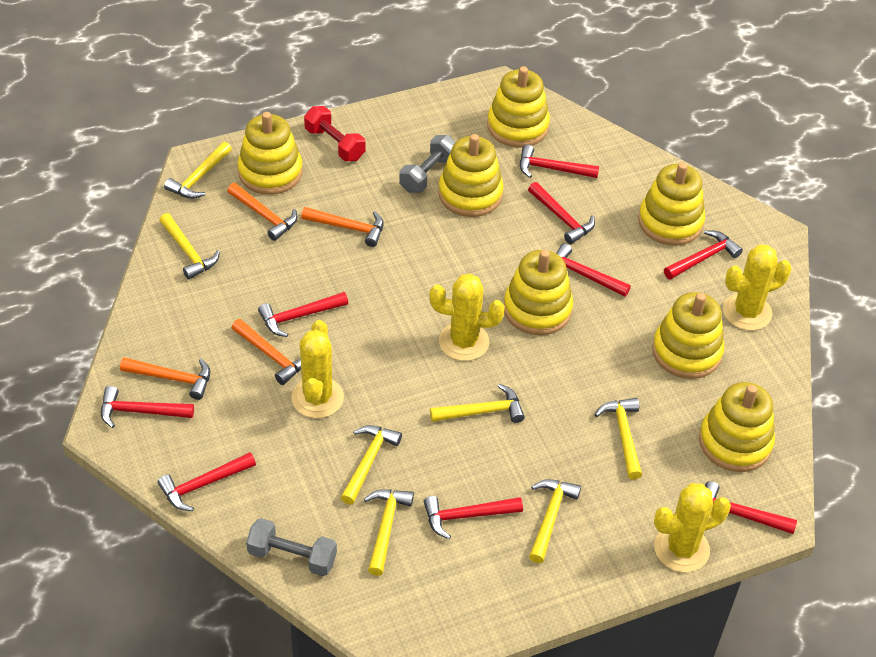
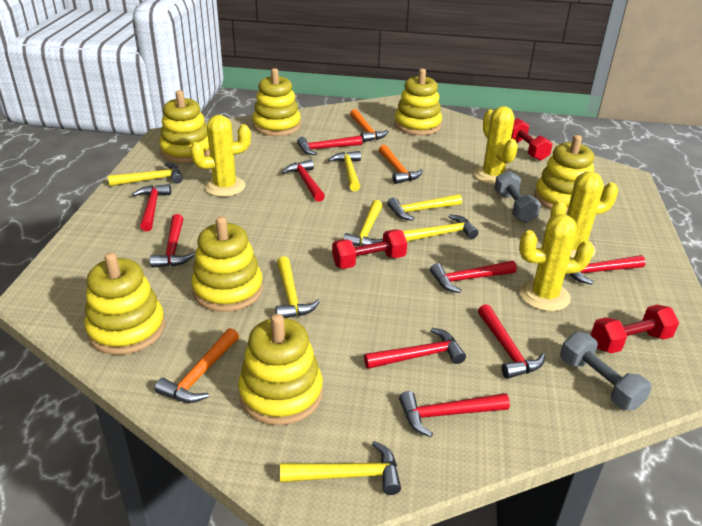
orange hammer: [120,357,210,400] [227,183,298,241] [232,319,301,385] [301,207,384,247] = 4 -> [155,328,239,403] [350,109,388,142] [379,145,423,184] = 3
red dumbbell: [304,106,365,161] = 1 -> [332,229,407,269] [511,118,553,161] [591,305,679,353] = 3

